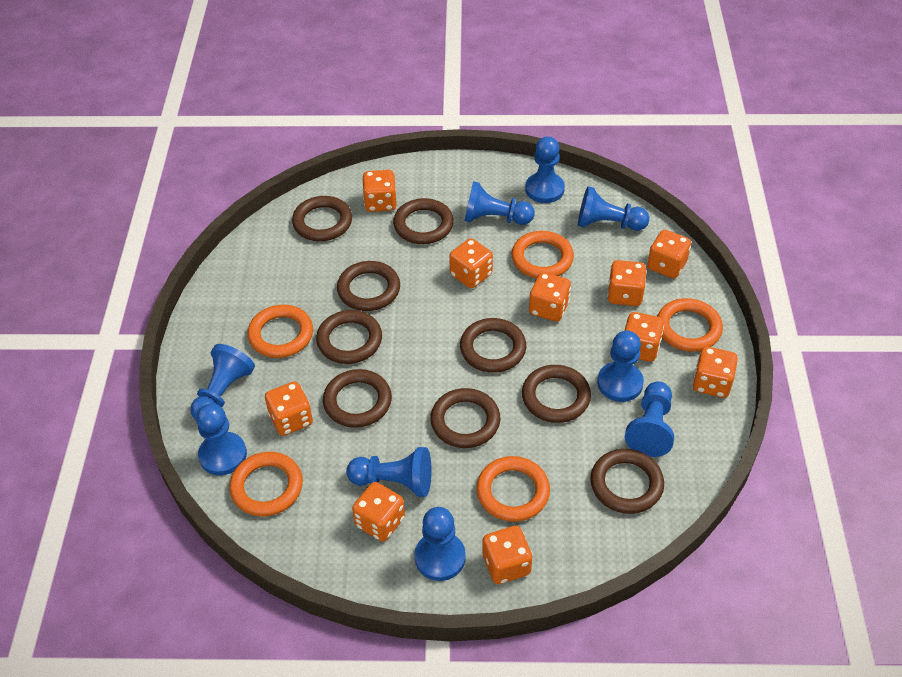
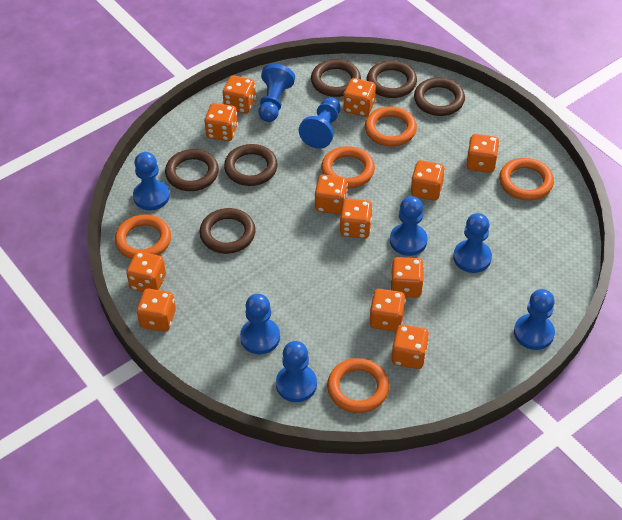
blue pawn: [190,344,255,420] [196,403,247,475] [346,447,432,497] [414,507,466,581] [464,181,535,225] [525,136,565,203] [578,186,649,231] [597,331,644,402] [625,381,674,457] = 9 -> [133,152,170,210] [240,294,280,354] [258,64,295,122] [276,341,317,402] [299,97,341,149] [390,196,428,256] [453,213,492,273] [514,289,555,350] = 8
brown ring: [292,196,352,241] [316,310,382,364] [323,369,392,428] [337,261,400,311] [393,198,454,244] [430,388,500,448] [460,318,526,373] [522,365,591,423] [591,449,664,514] = 9 -> [165,149,219,191] [199,208,256,254] [224,144,278,186] [311,59,361,97] [367,60,417,98] [414,77,465,116] = 6
orange dice: [265,381,313,436] [352,482,405,542] [362,170,397,212] [449,238,493,288] [482,526,532,584] [529,272,571,322] [607,260,647,306] [624,312,664,362] [647,230,691,278] [693,347,738,398] = 10 -> [126,251,166,292] [136,289,176,332] [204,103,238,141] [222,75,256,114] [315,175,348,214] [340,199,373,238] [343,78,376,117] [369,289,406,332] [390,257,424,298] [392,324,429,369] [410,160,445,201] [466,134,499,173] = 12

